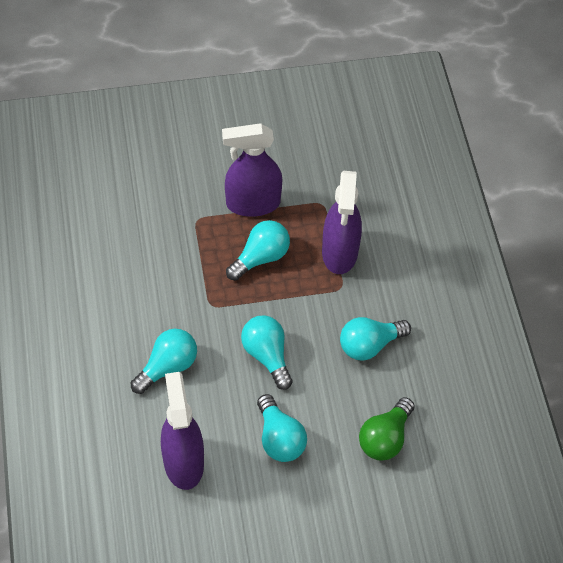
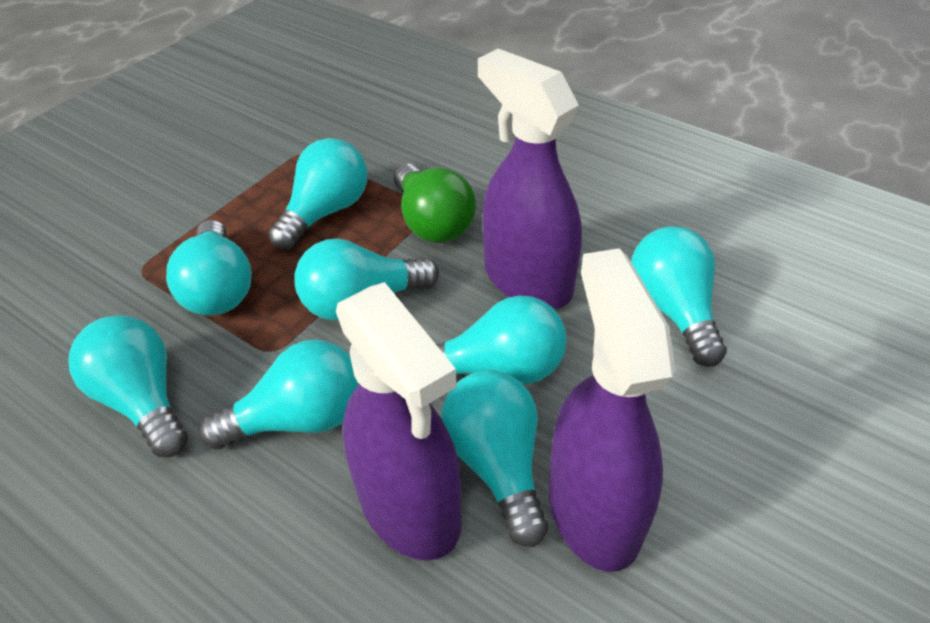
turquoise light bulb: [131,329,197,394] [226,220,290,281] [241,315,293,390] [257,394,307,462] [340,317,411,361] = 5 -> [68,315,188,457] [166,220,252,316] [199,339,359,450] [268,138,367,249] [294,238,439,321] [436,295,567,384] [441,370,548,547] [631,226,727,367] = 8

